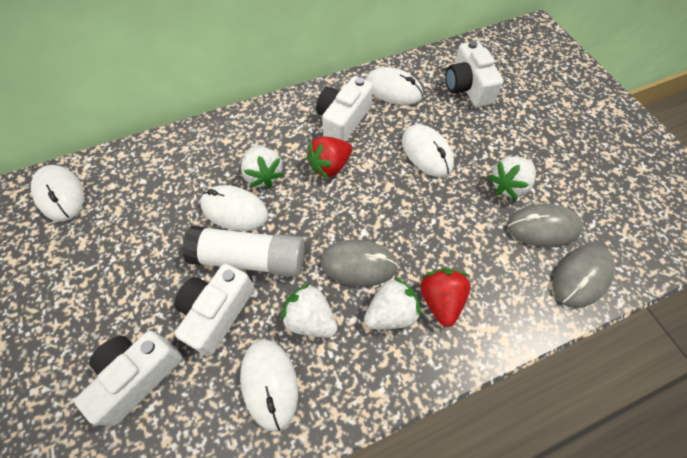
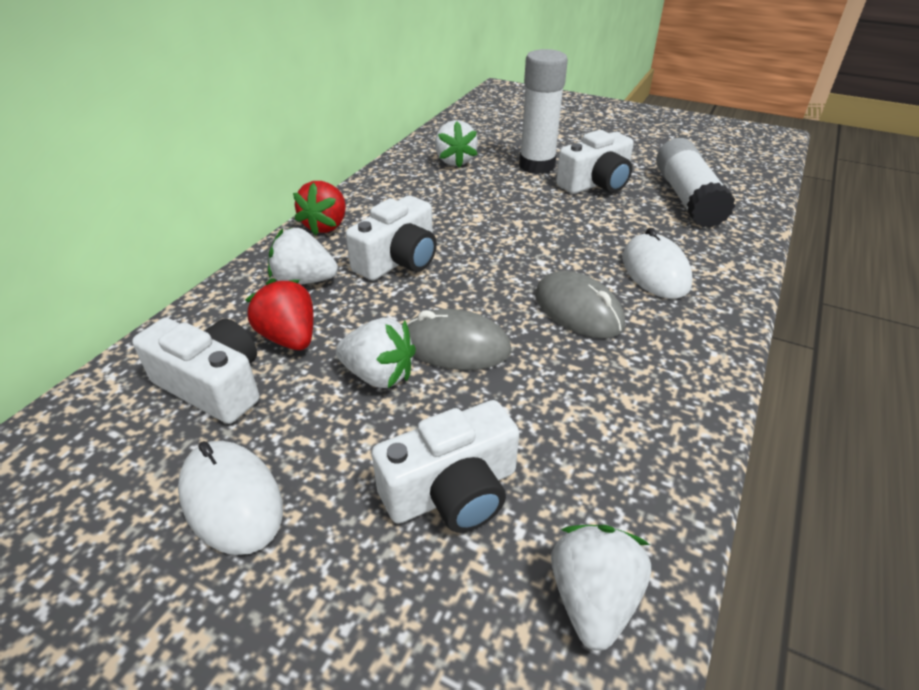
grey mouse: [320,239,398,286] [507,204,583,248] [552,245,615,308] = 3 -> [407,309,511,370] [535,271,625,339] = 2
white glue stick: [182,226,304,277] = 1 -> [519,49,568,174] [656,138,735,228] = 2
white mouse: [31,165,84,221] [200,185,268,231] [240,340,298,431] [365,67,423,105] [402,124,454,177] = 5 -> [178,441,283,555] [622,228,692,299] = 2

